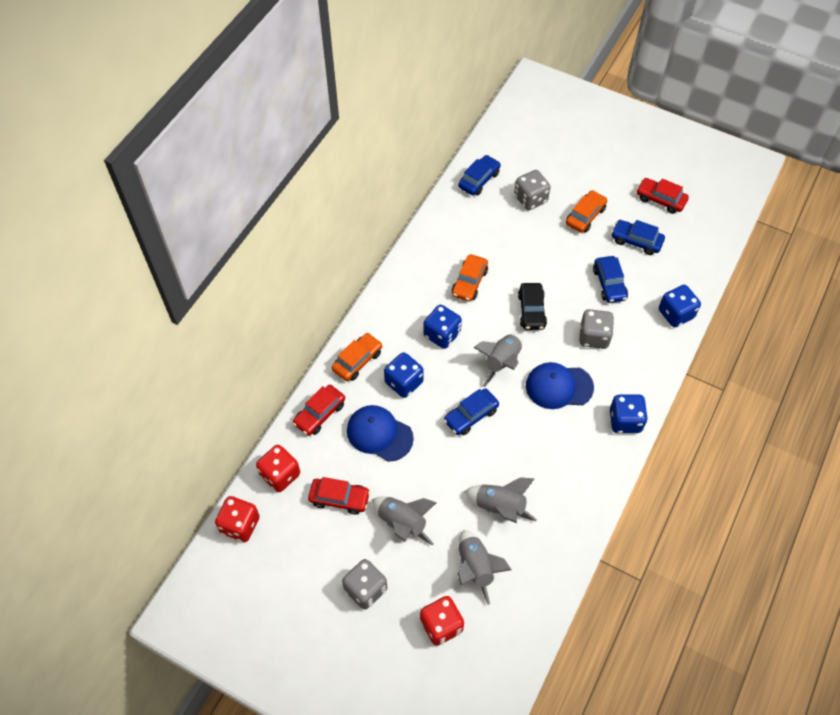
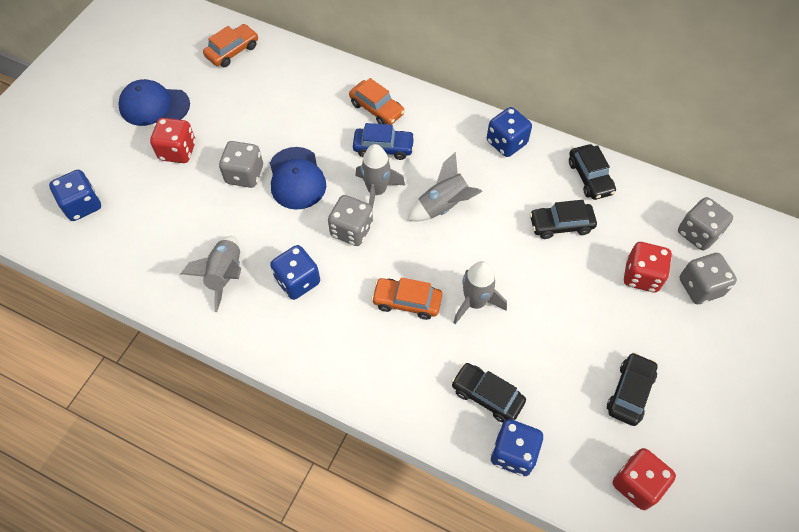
black car: [518,283,547,330] = 1 -> [451,363,526,423] [530,200,597,239] [569,144,616,200] [607,352,657,426] = 4
blue car: [444,388,499,435] [458,155,501,195] [593,256,628,303] [611,220,665,255] = 4 -> [353,123,415,160] = 1
grey dice: [342,559,387,609] [514,170,551,210] [579,309,614,349] = 3 -> [219,141,263,188] [328,195,373,246] [678,197,733,250] [680,253,737,304] = 4
red car: [293,385,345,436] [308,477,370,515] [636,178,689,214] = 3 -> none = 0

